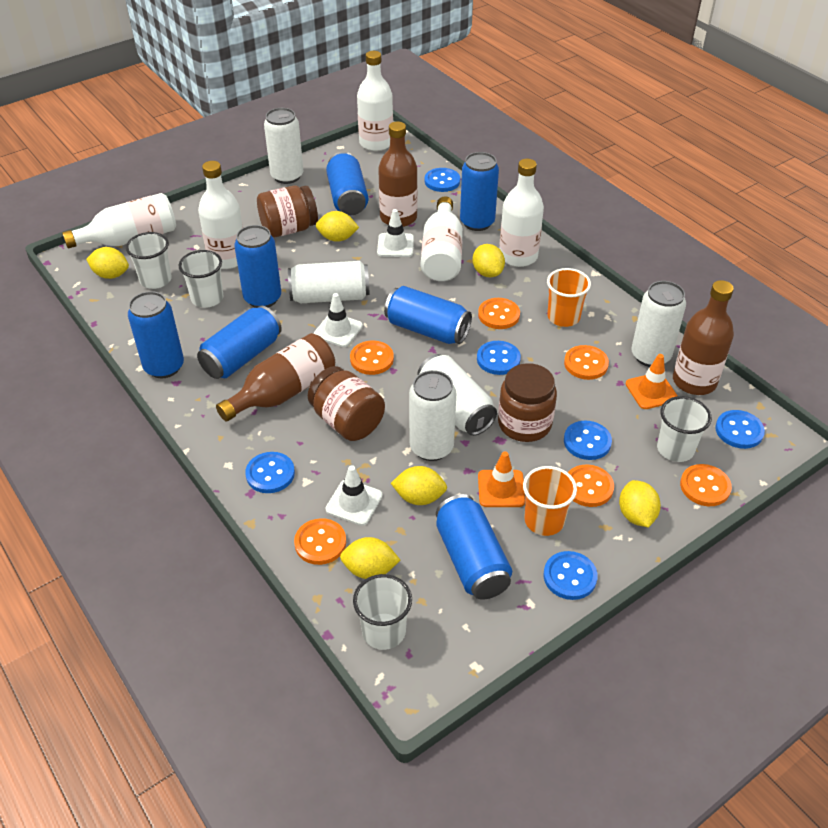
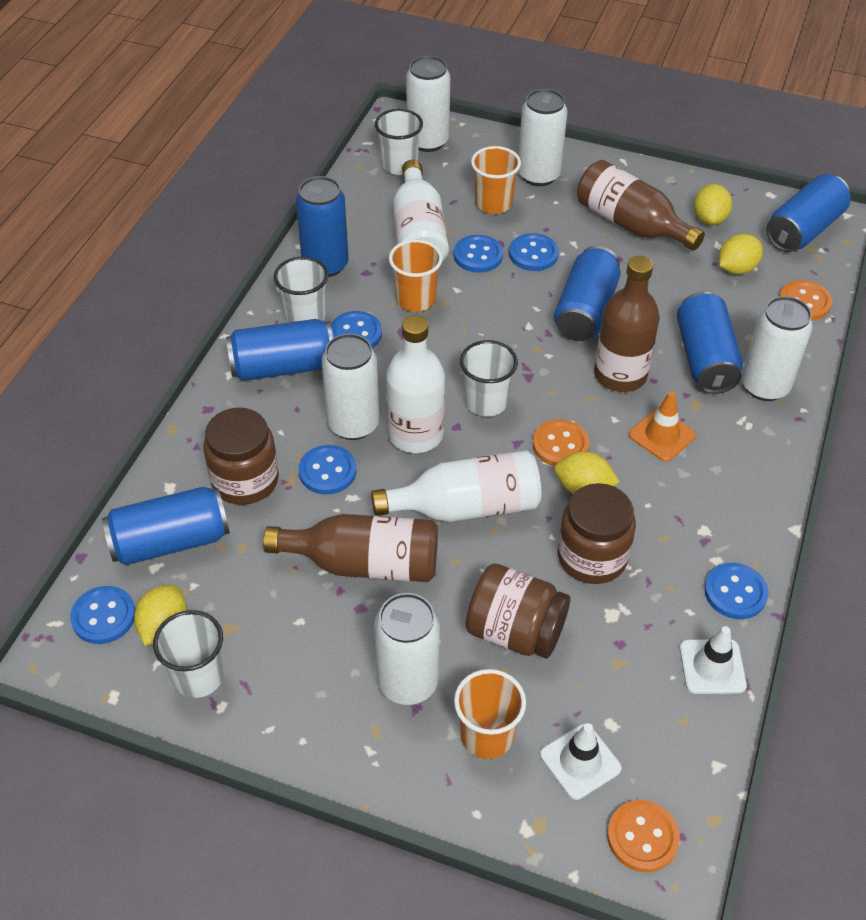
blue can: [128,291,184,378] [197,306,282,379] [234,225,281,308] [326,152,368,215] [384,286,472,344] [436,494,512,600] [460,152,499,231] = 7 -> [102,487,230,565] [226,319,333,381] [296,176,349,277] [554,246,621,341] [677,291,743,394] [766,174,851,252] = 6
orange button: [294,518,346,565] [350,341,394,375] [478,298,520,329] [564,345,609,380] [568,464,614,507] [680,464,732,506] = 6 -> [533,419,590,466] [607,800,680,872] [780,280,832,320] = 3
orange cup: [523,466,577,536] [547,268,591,327] = 2 -> [389,240,443,312] [454,669,526,759] [471,146,521,214] = 3
orange traffic cone: [478,452,525,507] [626,354,678,409] = 2 -> [629,392,696,462] = 1
white bottle: [62,193,176,248] [198,161,243,269] [357,51,393,151] [421,196,463,281] [499,159,544,267] = 5 -> [371,450,541,522] [386,315,445,453] [393,160,449,262] = 3
white traffic cone: [314,293,363,347] [326,465,383,526] [377,209,414,257] = 3 -> [540,723,622,800] [680,626,747,694] = 2
yellow lemon: [86,247,129,279] [316,211,359,242] [340,537,400,579] [391,466,447,505] [473,244,505,277] [619,480,661,527] = 6 -> [134,584,187,646] [554,451,620,494] [694,184,733,225] [719,234,763,274] = 4

